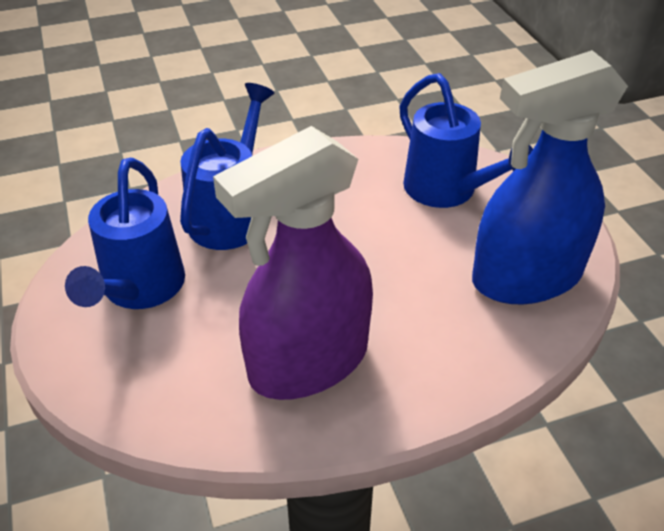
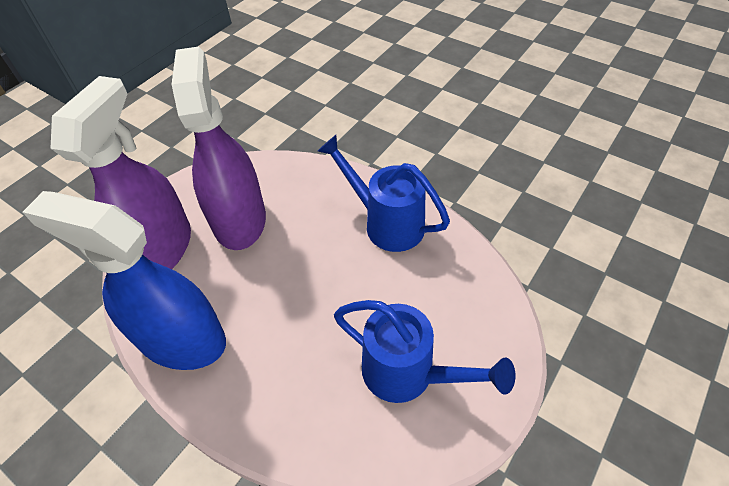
blue watering can: [65,158,185,309] [180,83,274,250] [399,73,533,208] = 3 -> [318,135,450,252] [334,300,515,403] = 2
purple spray bottle: [213,126,373,400] = 1 -> [50,76,191,269] [172,47,266,250] = 2

